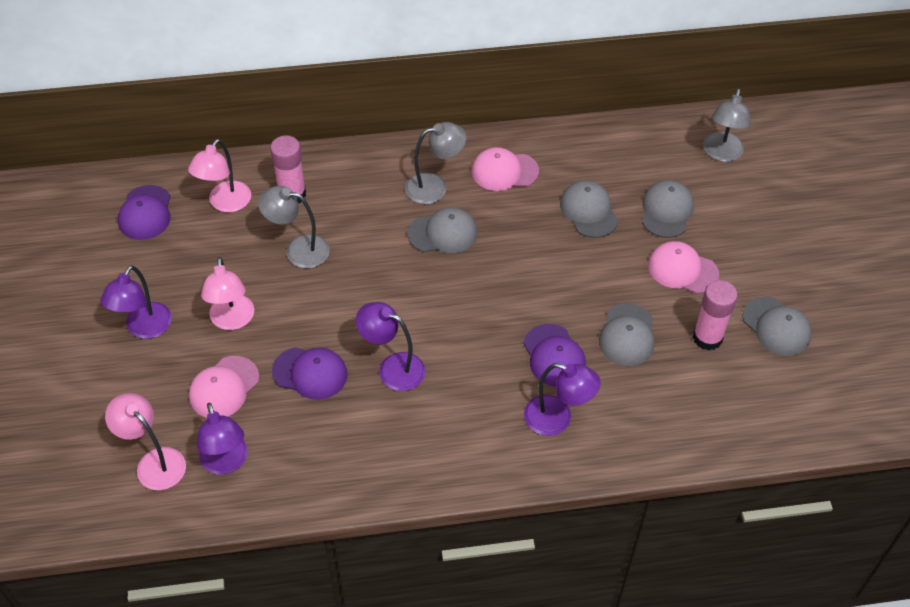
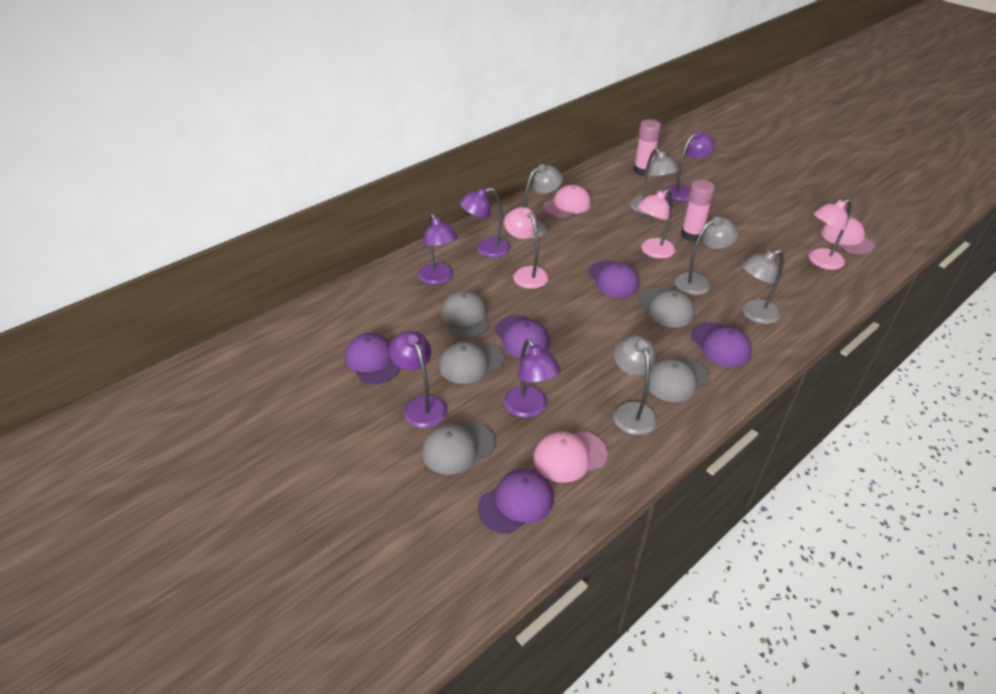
grey lamp: [258,186,330,268] [405,122,467,204] [703,89,751,162] = 3 -> [524,164,563,238] [613,335,657,435] [630,148,679,214] [674,217,738,295] [742,250,784,324] = 5
purple cap: [118,185,170,240] [272,347,347,400] [523,324,586,387] = 3 -> [345,333,400,385] [478,469,554,534] [495,315,550,358] [589,261,639,297] [691,322,752,367] = 5
purple lamp: [101,265,172,339] [197,403,248,475] [356,302,425,391] [524,363,601,436] = 4 -> [389,331,447,428] [418,214,458,285] [460,188,511,258] [504,339,561,418] [664,131,715,201] = 5

